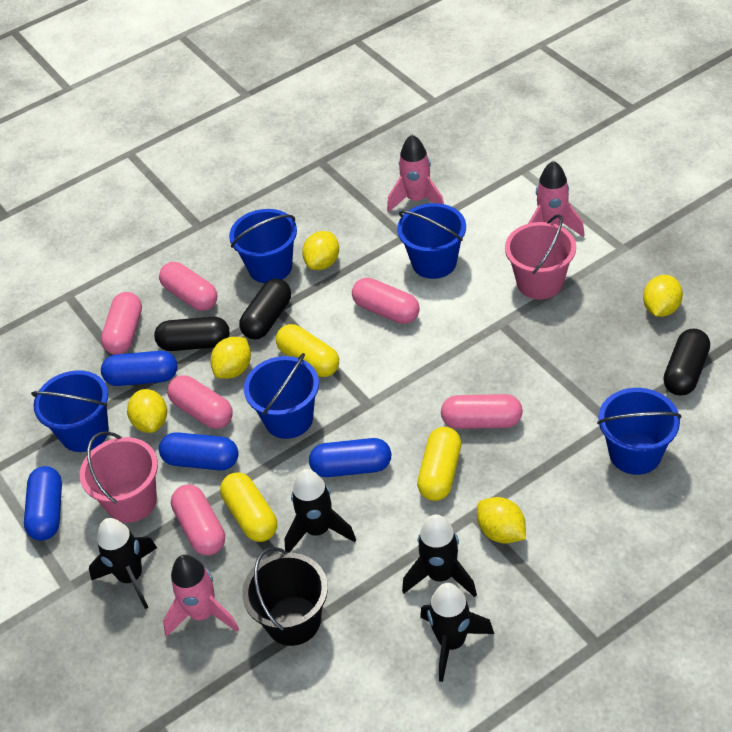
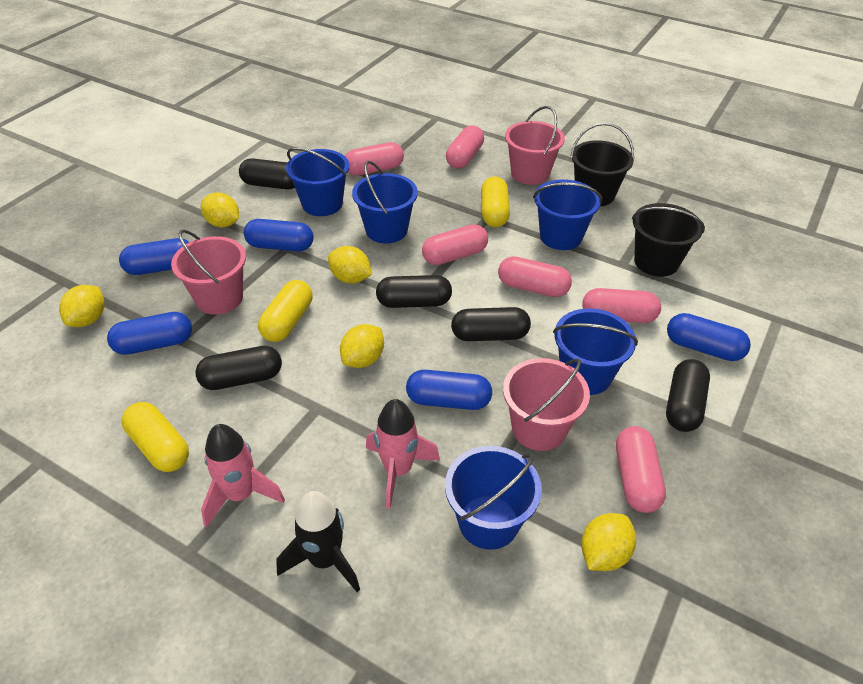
black bucket: [242,547,328,646] = 1 -> [570,123,634,206] [632,203,705,277] = 2
black capsule: [154,317,230,351] [239,279,291,339] [663,329,710,396] = 3 -> [195,346,282,390] [239,158,295,190] [376,275,452,308] [451,307,531,341] [666,359,710,432] = 5
black rocket: [89,518,157,609] [284,469,356,553] [402,514,477,597] [420,583,494,682] = 4 -> [276,491,360,592] = 1
blue capsule: [24,466,62,541] [101,351,178,386] [159,432,239,470] [309,438,391,477] = 4 -> [107,312,192,355] [119,238,189,275] [244,219,314,251] [406,370,492,410] [667,313,751,361] = 5
pink bucket: [80,431,158,523] [505,214,576,299] = 2 -> [171,229,246,315] [503,358,590,451] [505,106,565,185] = 3
pink rocket: [163,555,239,637] [387,134,444,212] [528,161,585,237] = 3 -> [201,424,285,528] [366,399,440,509] = 2

